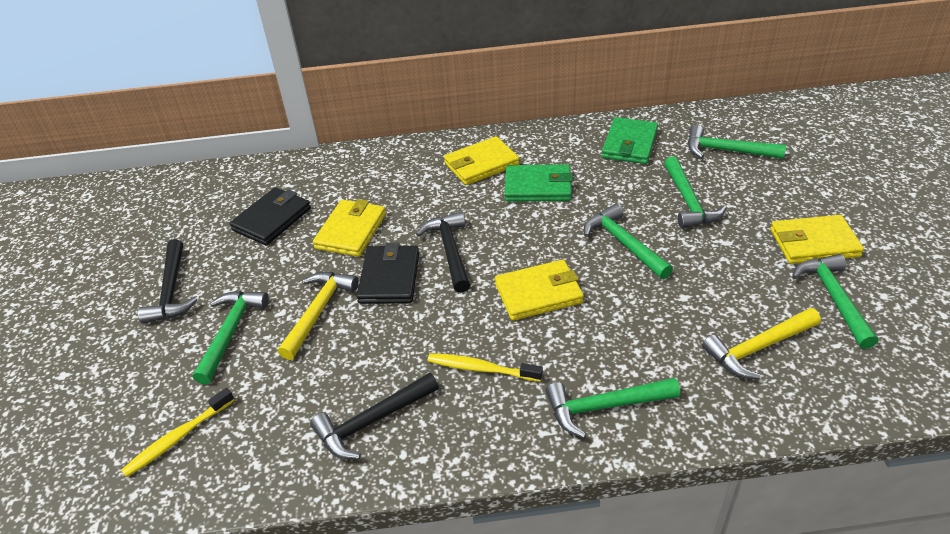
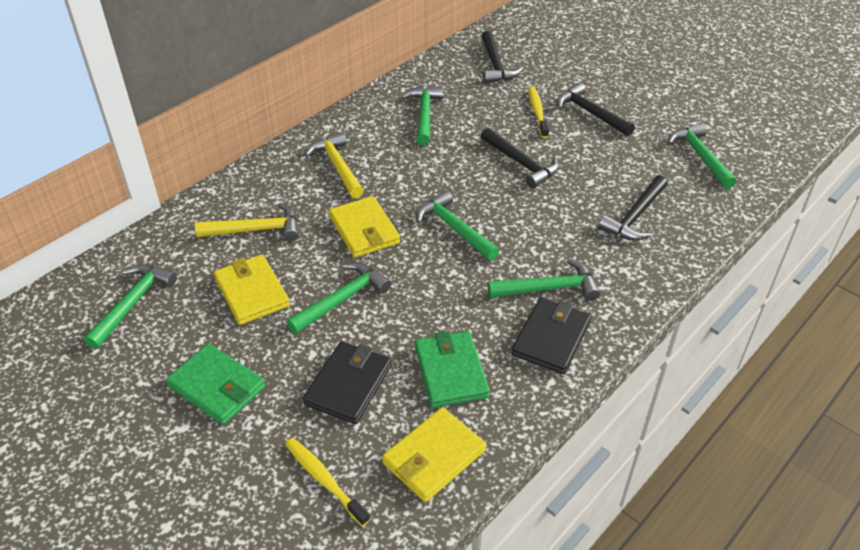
black hammer: [138,239,198,324] [310,373,439,459] [416,212,470,293] = 3 -> [481,31,523,83] [481,128,559,188] [557,82,635,136] [598,175,668,241] = 4
yellow wallet: [313,199,386,257] [444,136,520,185] [495,260,584,321] [770,215,864,264] = 4 -> [214,255,290,325] [329,196,400,258] [382,407,486,502] = 3

